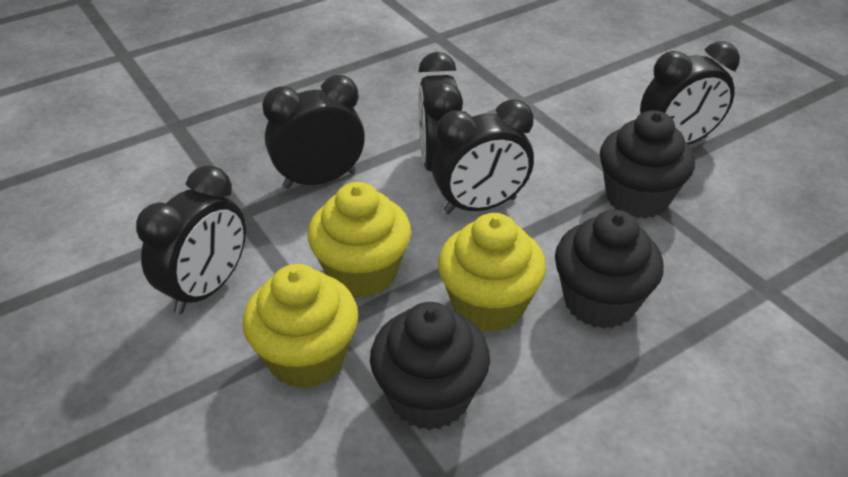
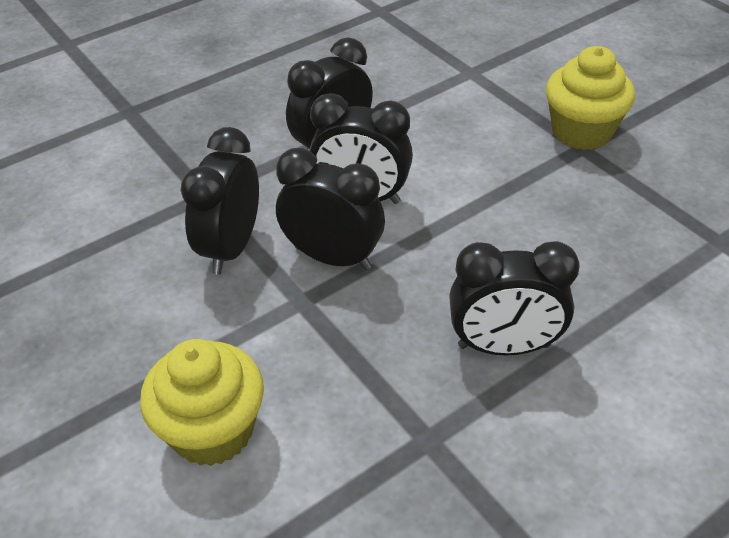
black cupcake: [370,302,490,430] [555,210,664,329] [600,110,695,219] = 3 -> none = 0
yellow cupcake: [243,264,358,389] [308,182,411,298] [438,213,546,332] = 3 -> [140,339,264,466] [546,46,635,150] = 2

